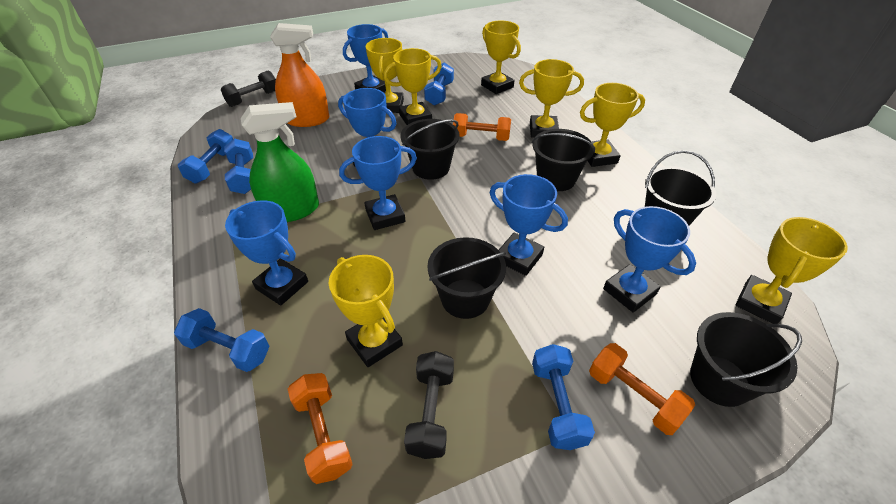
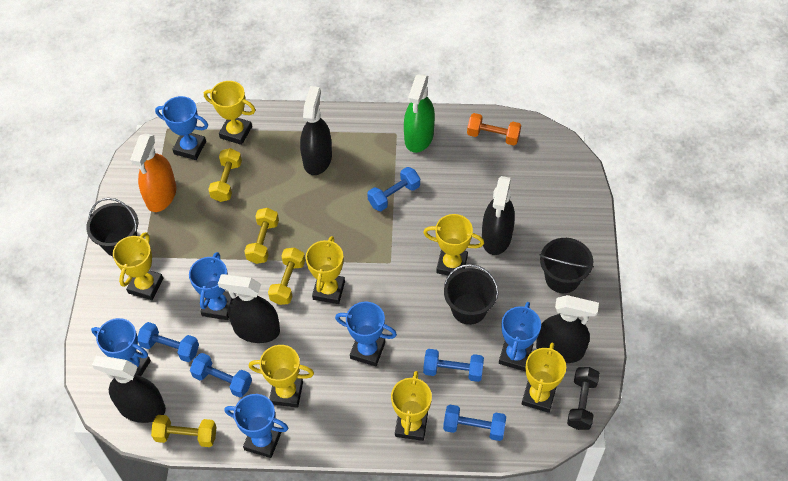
black bucket: [400,119,459,180] [427,237,506,319] [532,129,595,191] [645,150,716,226] [690,312,802,407] = 5 -> [86,198,138,257] [444,264,498,325] [540,238,594,293] = 3
black dumbbell: [221,70,276,107] [404,351,454,459] = 2 -> [567,367,600,430] = 1
black spray bottle: none = 0 -> [92,355,166,423] [218,274,280,343] [300,86,332,175] [482,176,515,255] [536,295,599,363] = 5
orange dumbbell: [288,373,353,484] [453,113,511,141] [589,343,695,435] = 3 -> [467,113,521,145] = 1
yellow dumbbell: none = 0 -> [151,415,216,447] [208,148,242,202] [244,208,279,264] [268,248,305,305] = 4

